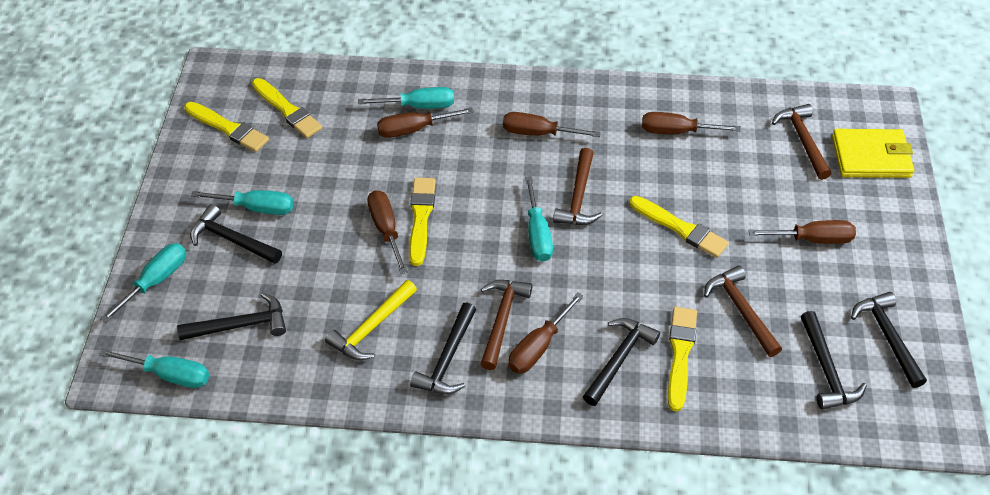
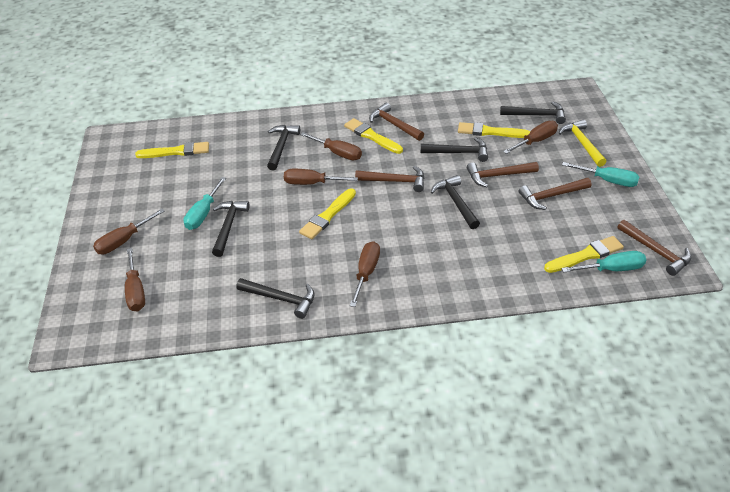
brown hammer: [481,280,533,370] [553,148,602,225] [704,265,782,357] [772,104,831,180] = 4 -> [355,166,424,192] [369,103,424,141] [467,162,539,187] [518,178,591,210] [618,220,692,276] = 5
turquoise screwdriver: [99,349,209,388] [100,243,186,323] [191,190,294,215] [358,87,454,109] [525,176,553,262] = 5 -> [184,177,226,230] [561,251,646,273] [562,162,639,187] = 3
yellow wallet: [832,129,914,178] = 1 -> none = 0

